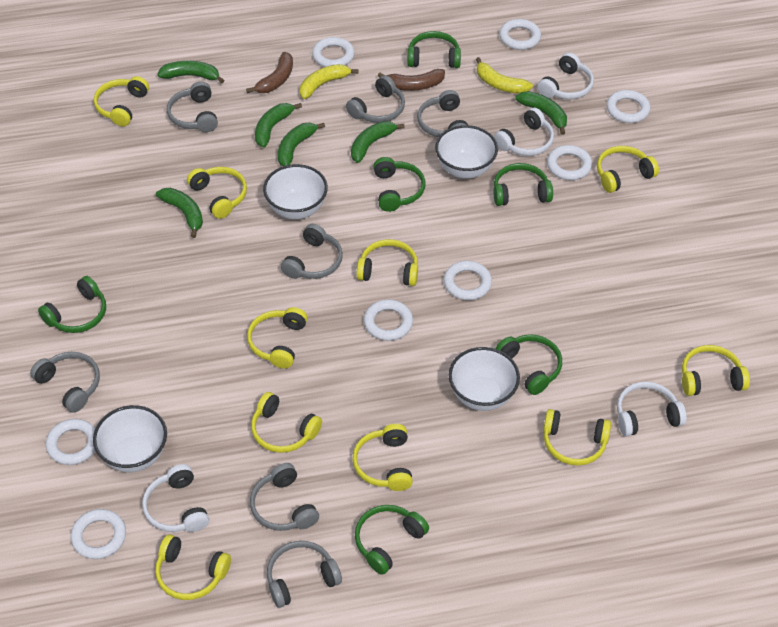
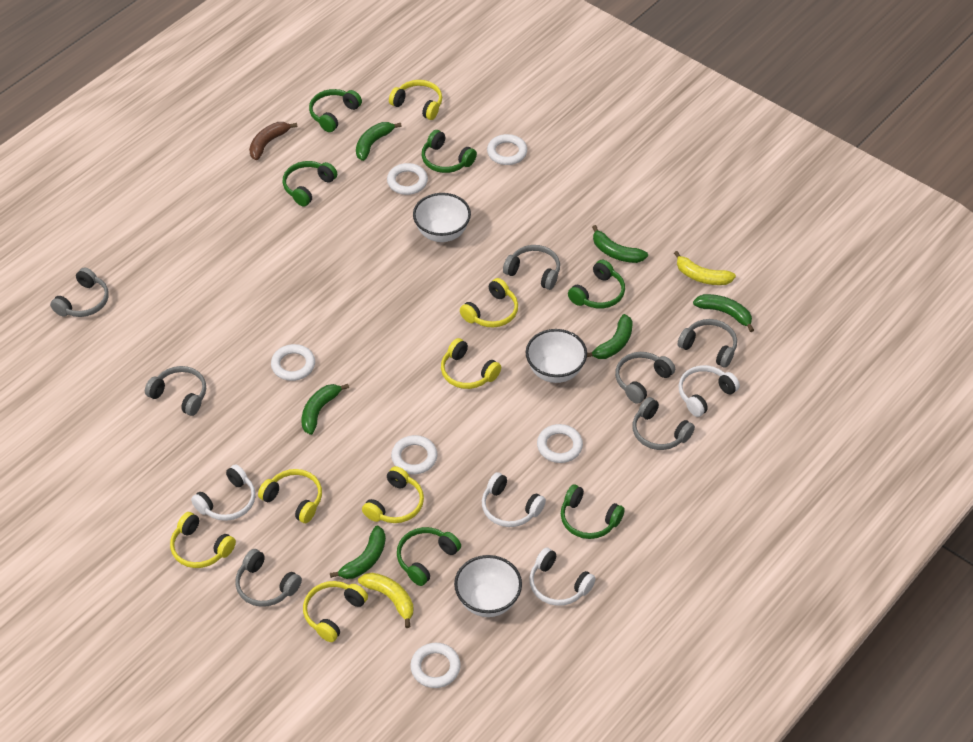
brown banana: [246,52,293,93] [378,69,445,91] = 2 -> [249,122,298,160] = 1
white bowl: [93,405,167,472] [263,164,328,219] [435,125,498,179] [449,347,520,411] = 4 -> [413,193,471,242] [454,555,522,617] [526,329,587,383] = 3
white ring: [46,419,95,465] [70,509,126,559] [312,37,355,67] [364,299,413,341] [444,261,492,300] [499,19,541,50] [547,145,592,180] [607,90,650,123] = 8 -> [271,344,315,381] [387,163,428,195] [391,435,437,474] [410,643,461,688] [487,134,527,165] [537,424,583,463] = 6
yellow headphones: [94,76,149,126] [155,534,231,600] [187,167,247,219] [247,307,307,369] [251,392,322,453] [352,424,413,491] [356,239,418,286] [543,409,611,466] [597,146,659,193] [682,345,750,396] = 10 -> [170,512,236,568] [258,469,322,523] [303,581,368,642] [362,466,424,523] [389,80,442,120] [441,338,501,389] [460,278,518,328] = 7

